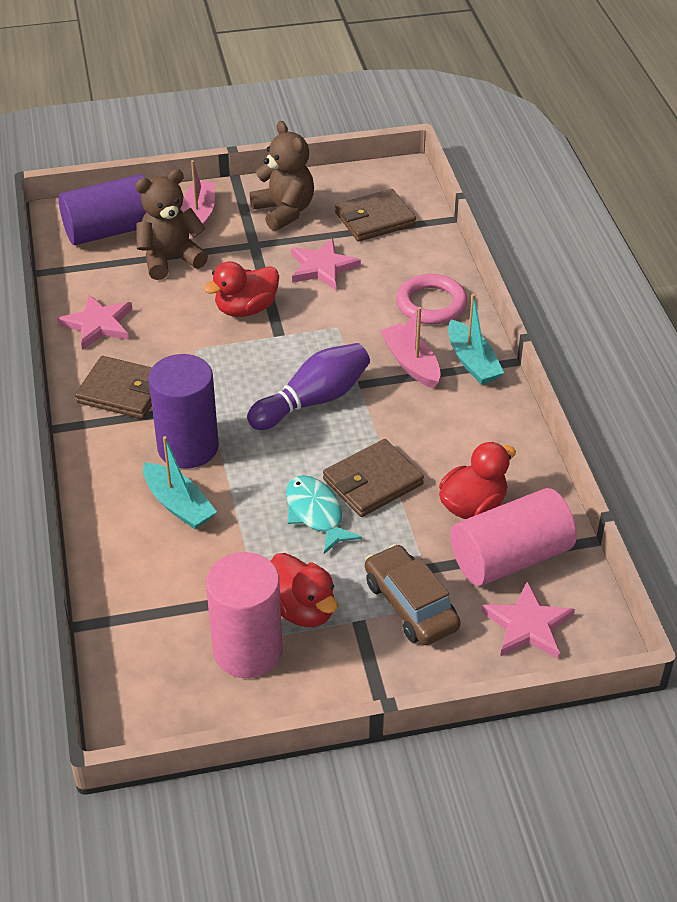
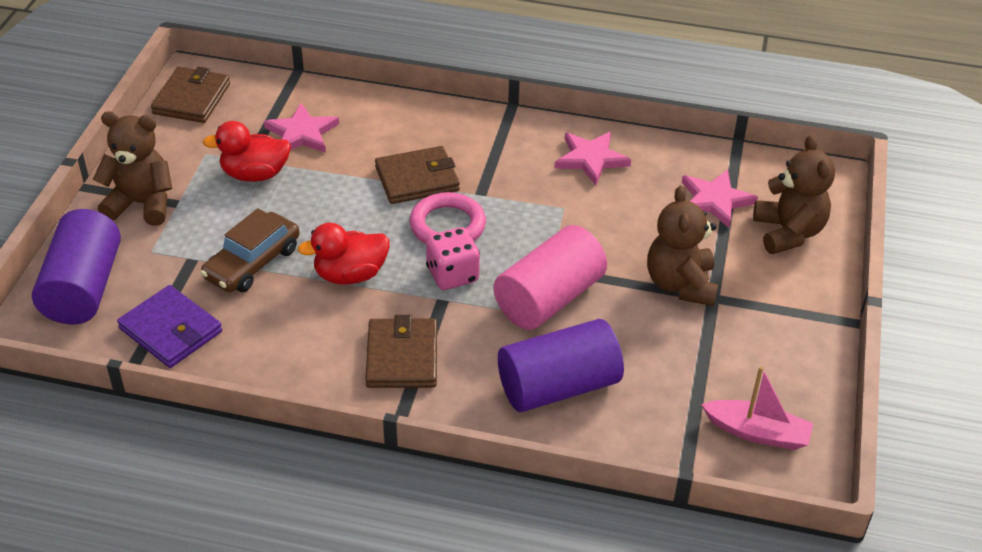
brown teddy bear: [135,169,208,280] [250,121,314,231] = 2 -> [93,111,172,226] [647,186,718,306] [753,135,835,254] = 3
pink boat: [181,160,215,238] [380,307,441,388] = 2 -> [701,366,813,450] = 1
pink cylinder: [206,552,283,678] [451,488,577,586] = 2 -> [493,225,607,330] = 1
pink dice: none = 0 -> [426,227,480,290] = 1
purple bowling pin: [247,343,370,430] = 1 -> none = 0
purple wallet: none = 0 -> [117,285,222,368] = 1
red duck: [204,261,279,317] [270,553,337,627] [439,442,516,519] = 3 -> [203,121,291,182] [298,223,389,285] = 2
turquoise boat: [143,436,217,529] [448,294,504,385] = 2 -> none = 0
turquoise fish: [286,475,362,554] = 1 -> none = 0

